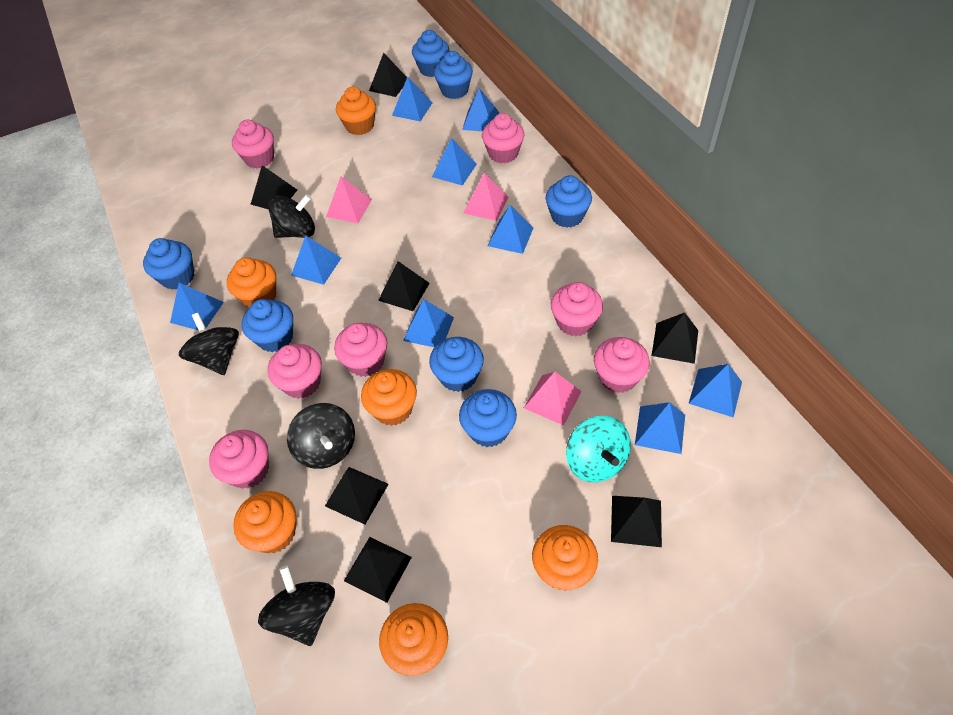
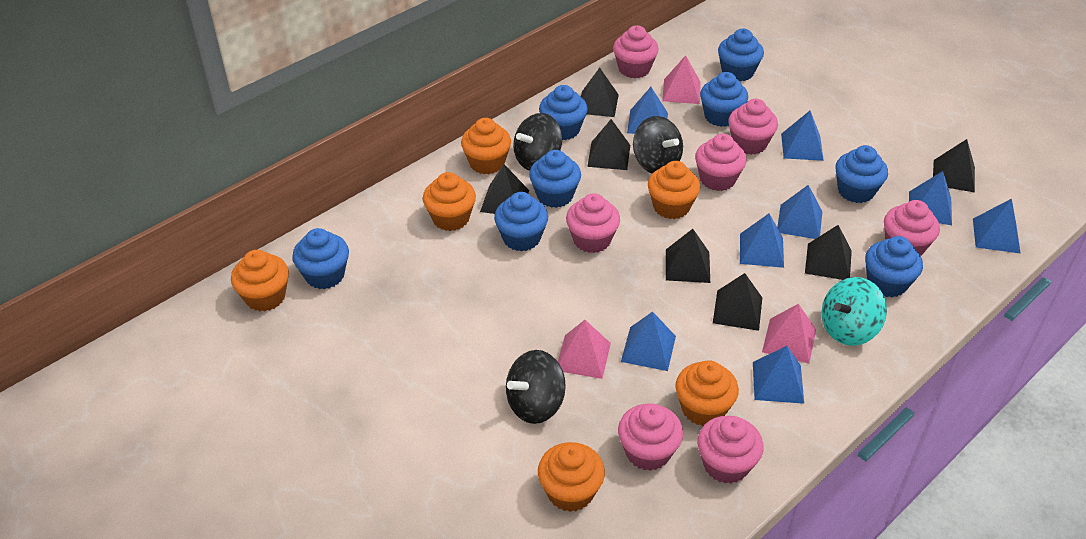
black spinning top: [179,313,239,375] [258,565,335,646] [268,194,315,238] [287,403,355,469] = 4 -> [506,350,566,424] [513,113,562,170] [633,116,683,174] = 3
blue cupcake: [143,238,194,290] [242,299,293,352] [412,30,449,77] [429,337,484,392] [434,51,473,99] [459,389,517,447] [546,175,592,228] = 7 -> [292,228,349,289] [494,192,548,252] [529,150,581,208] [539,85,588,140] [700,72,748,127] [718,29,764,82] [836,145,888,203] [865,236,923,297] = 8
blue pyramid: [170,283,224,330] [291,235,341,285] [392,77,433,121] [403,299,454,347] [432,138,477,186] [462,88,499,131] [488,205,533,254] [635,402,685,454] [688,364,742,417] = 9 -> [621,312,676,371] [627,87,668,134] [740,214,784,268] [753,346,804,404] [777,185,822,239] [781,111,824,161] [909,171,952,225] [973,198,1021,254] = 8

